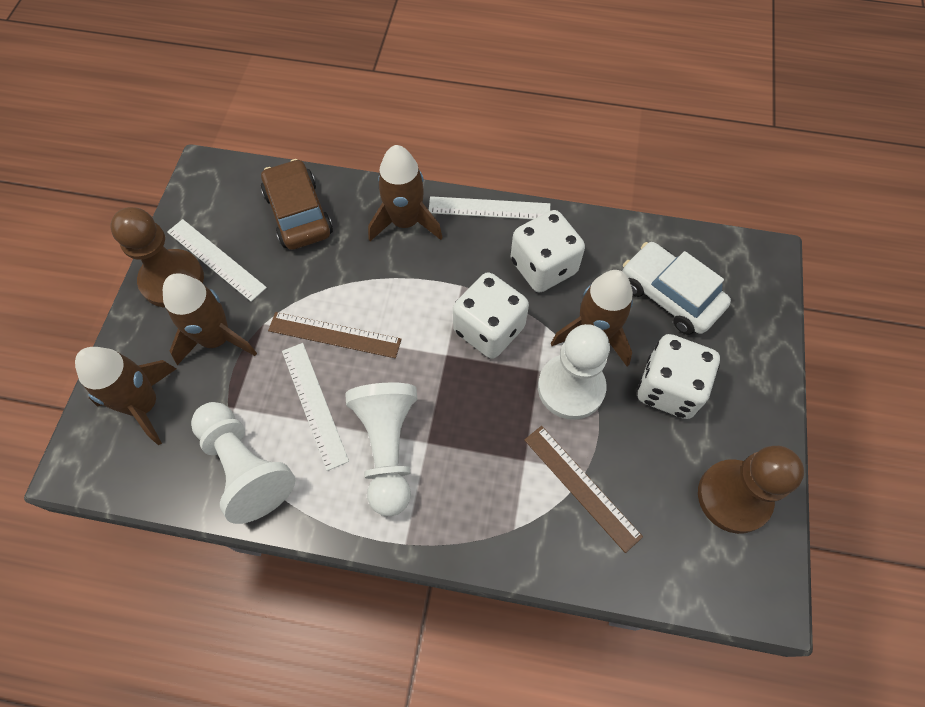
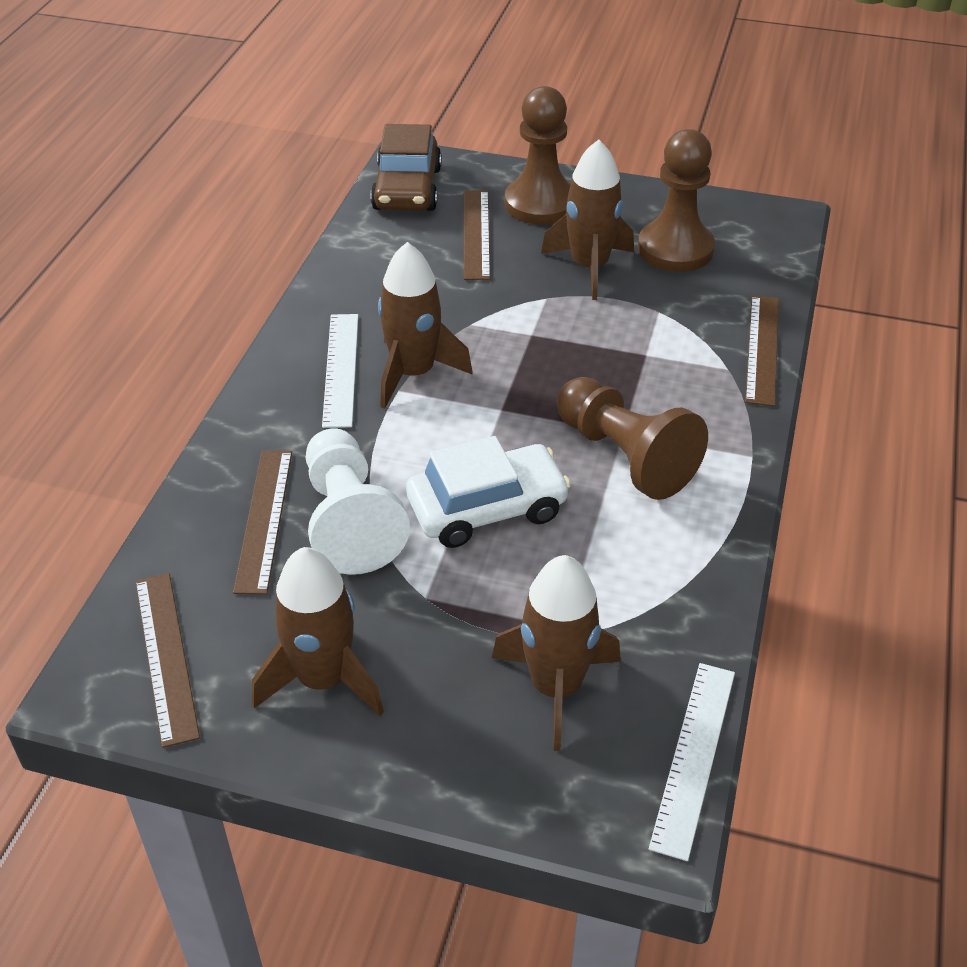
brown pawn: [110,207,204,307] [698,446,804,534] = 2 -> [505,86,571,225] [557,377,708,500] [638,129,715,272] = 3
brown ruler: [268,312,402,358] [524,426,643,553] = 2 -> [136,573,200,748] [233,450,292,594] [464,190,490,280] [745,295,779,406] = 4
white dice: [453,272,529,359] [510,210,585,293] [638,334,720,419] = 3 -> none = 0
white pawn: [191,402,295,524] [345,383,418,516] [538,324,610,420] = 3 -> [306,428,410,575] = 1
white ruler: [167,219,267,302] [282,343,349,471] [429,196,550,219] = 3 -> [322,314,358,428] [649,663,735,861] = 2

